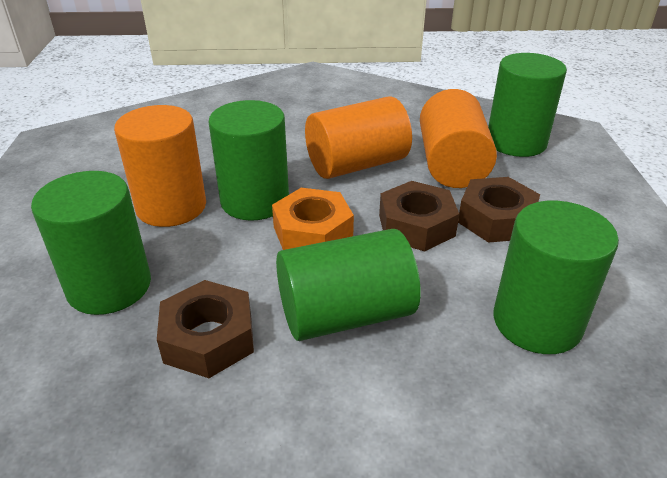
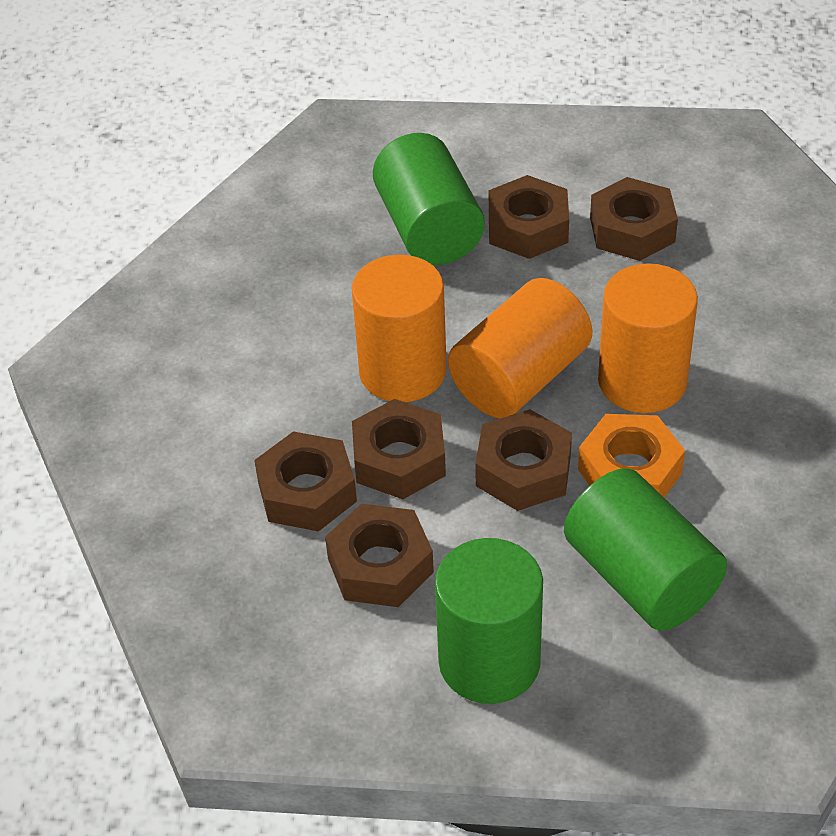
brown nut: [157,280,254,378] [379,181,459,251] [458,177,540,243] = 3 -> [254,431,357,532] [325,504,434,607] [352,399,446,499] [475,409,572,511] [489,175,569,259] [590,177,678,261] = 6
green cylinder: [31,171,151,315] [209,100,289,221] [276,229,421,341] [488,53,567,157] [494,201,619,354] = 5 -> [373,133,485,265] [435,538,543,704] [564,468,727,631] = 3

